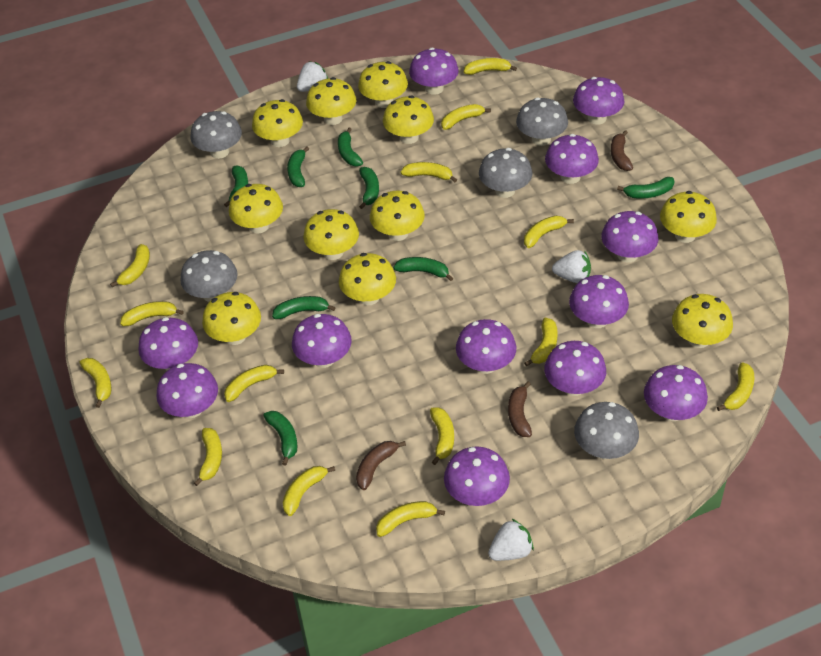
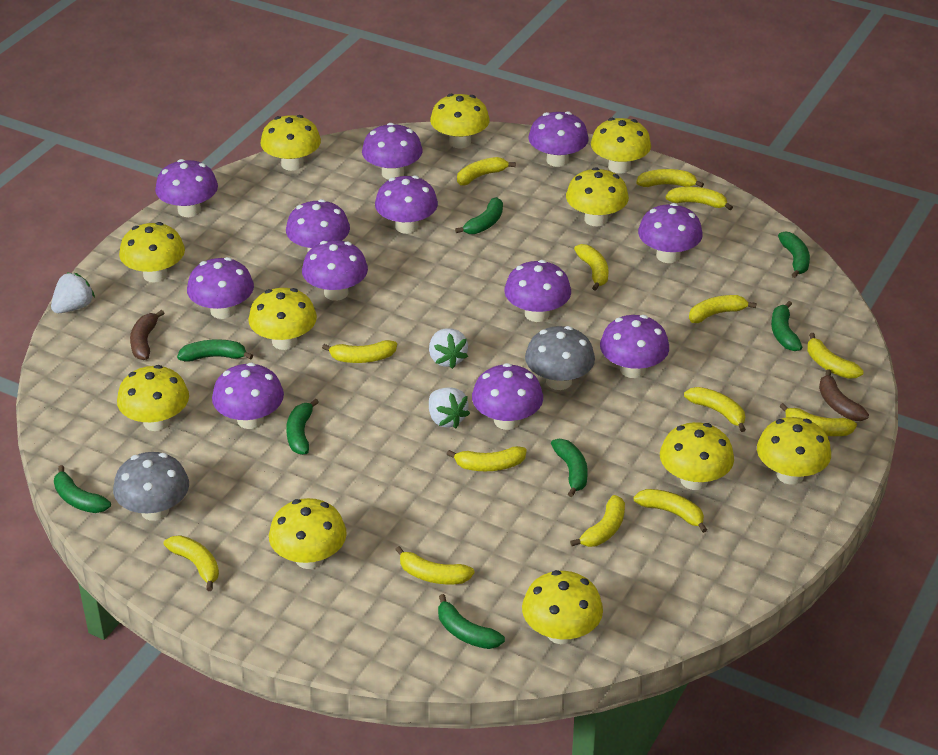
brown banana: [356,441,406,490] [508,382,532,437] [611,130,633,171] = 3 -> [130,310,164,360] [819,369,869,421] = 2
grey mushroom: [180,250,238,302] [191,111,242,159] [479,148,532,198] [516,98,568,146] [574,402,639,459] = 5 -> [113,452,189,521] [525,326,595,390] = 2

